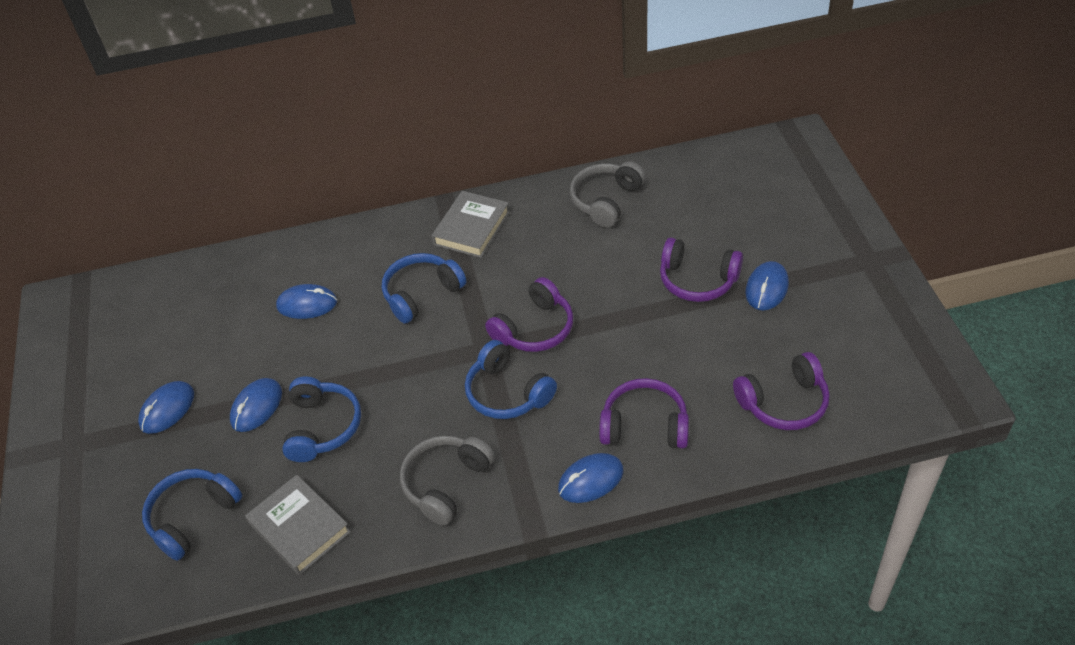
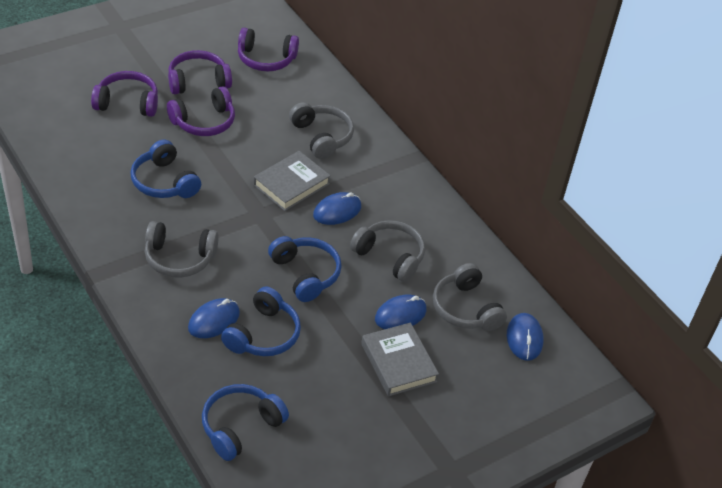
blue mouse: [138,381,194,434] [230,378,282,432] [276,284,337,319] [558,453,624,503] [745,261,789,311] = 5 -> [188,298,240,338] [313,192,361,225] [375,295,427,329] [507,313,543,361] = 4
grey headphones: [400,436,495,525] [570,161,646,227] = 2 -> [145,221,219,278] [289,102,354,159] [350,220,425,282] [433,263,507,331] = 4

